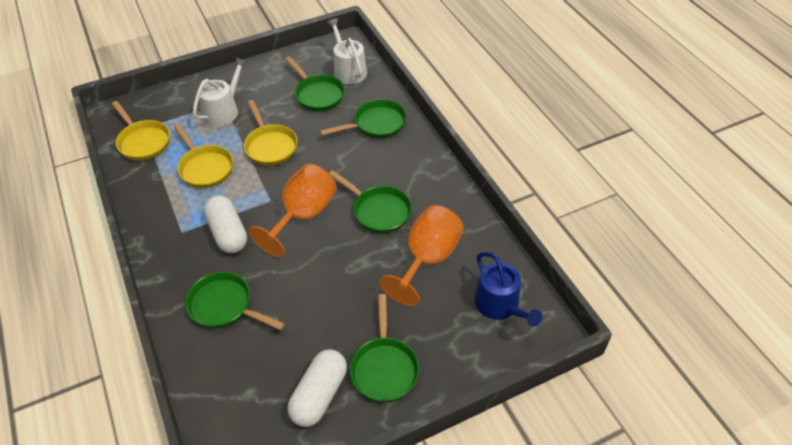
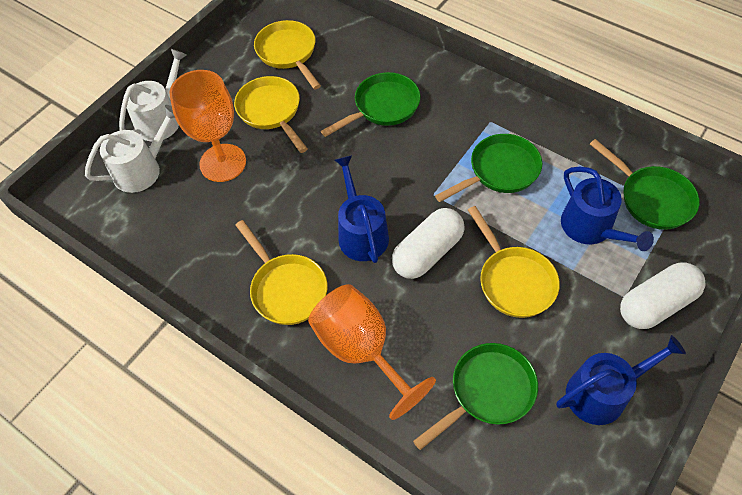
blue watering can: [475,252,542,327] = 1 -> [335,155,389,263] [556,335,686,425] [561,167,654,251] = 3
green pan: [185,272,285,330] [285,56,345,111] [320,99,406,138] [329,170,412,233] [350,294,419,402] = 5 -> [321,72,421,137] [413,343,538,450] [435,134,542,202] [590,139,699,230] = 4
yellow pan: [112,101,170,161] [173,123,233,188] [244,100,298,166] = 3 -> [234,76,308,153] [235,220,327,325] [254,20,321,90] [468,206,560,318] = 4

